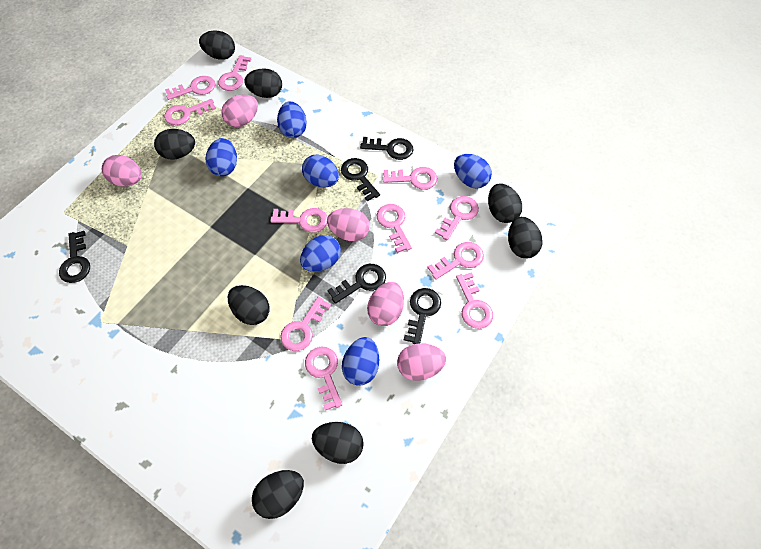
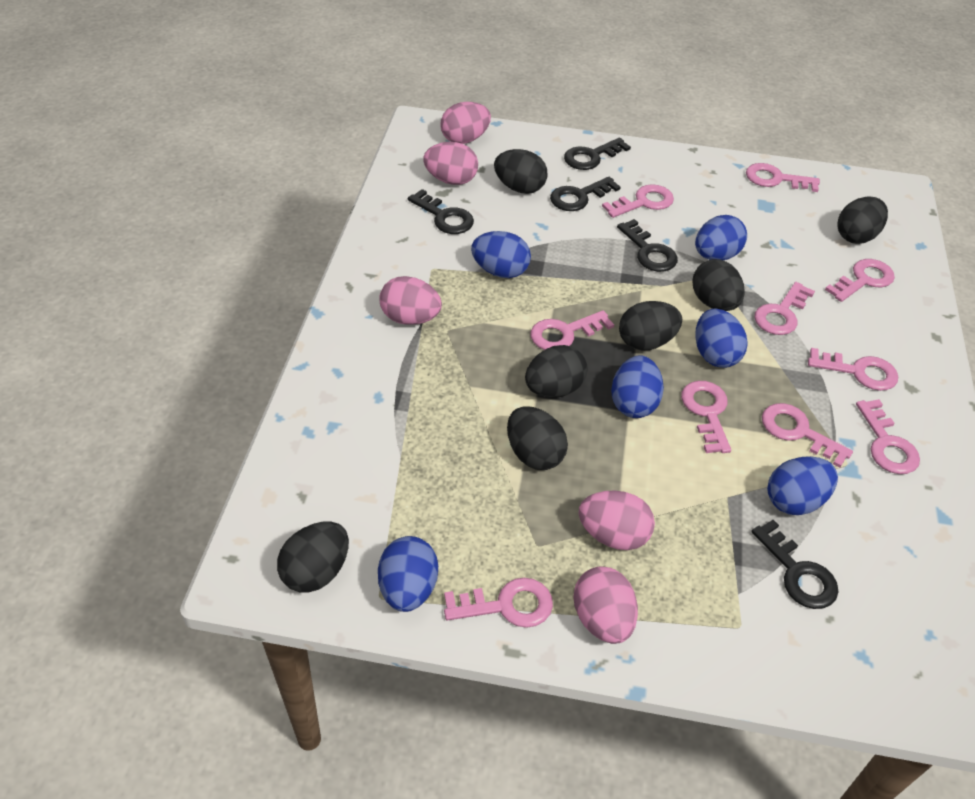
black egg: [154,129,195,160] [199,31,235,60] [228,285,270,325] [244,68,282,98] [252,470,304,519] [312,422,364,464] [488,183,522,223] [508,217,542,258] = 8 -> [277,522,349,592] [494,149,548,194] [507,406,568,470] [525,345,587,397] [619,301,682,350] [692,259,745,311] [837,196,888,244] = 7
pink key: [164,99,216,125] [165,76,215,100] [218,55,252,91] [270,208,328,233] [280,296,331,351] [305,347,342,411] [377,204,412,253] [382,167,437,190] [427,242,484,280] [435,196,479,240] [456,272,493,329] = 11 -> [444,578,553,628] [530,310,614,350] [602,184,674,218] [681,381,731,453] [746,163,820,192] [754,282,815,335] [762,403,853,468] [808,348,898,391] [825,259,895,302] [856,399,920,474] = 10

